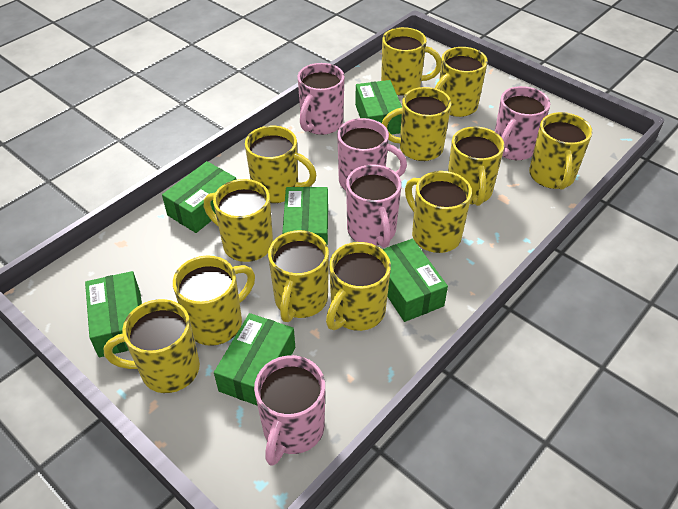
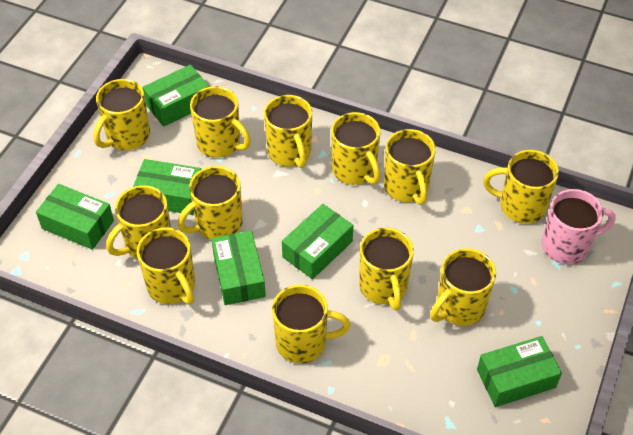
pink mug: [254,355,325,466] [297,63,345,135] [337,118,407,190] [346,164,402,248] [495,86,550,160] = 5 -> [541,189,616,264] = 1

